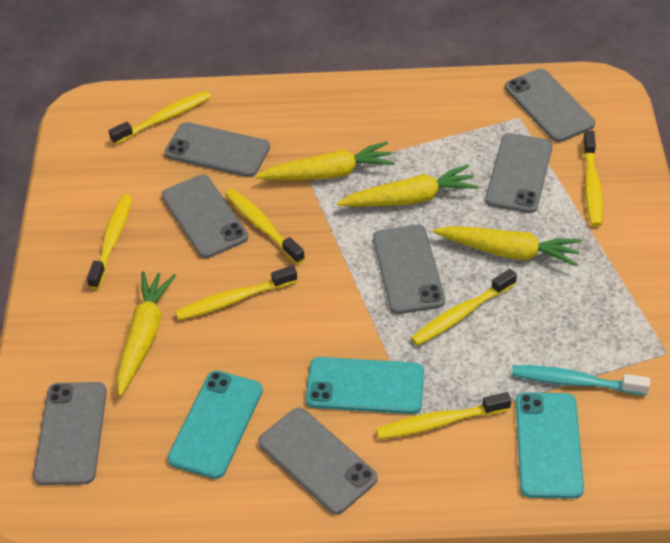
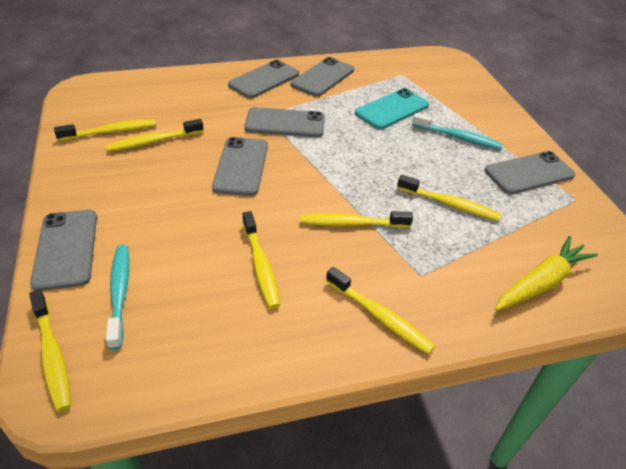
grey phone: [33,382,107,485] [162,175,248,258] [165,122,270,177] [258,408,378,514] [373,225,445,314] [485,133,553,213] [505,69,595,142] = 7 -> [30,210,97,291] [212,137,268,196] [228,60,299,98] [244,107,325,137] [291,57,354,96] [485,151,575,194] = 6
turquoise phone: [167,370,263,479] [306,357,424,414] [516,392,584,499] = 3 -> [355,88,429,130] = 1
turquoise toothbrush: [512,365,650,395] = 1 -> [106,245,129,350] [412,113,503,150] = 2
yellow carrot: [116,271,176,396] [255,142,395,180] [337,165,478,207] [433,226,581,267] = 4 -> [495,236,598,311] = 1

